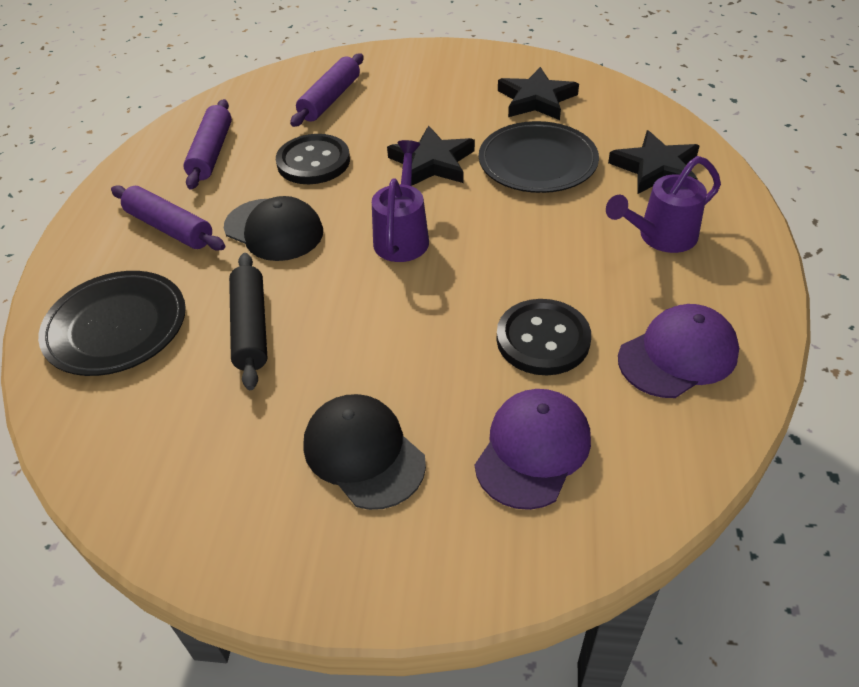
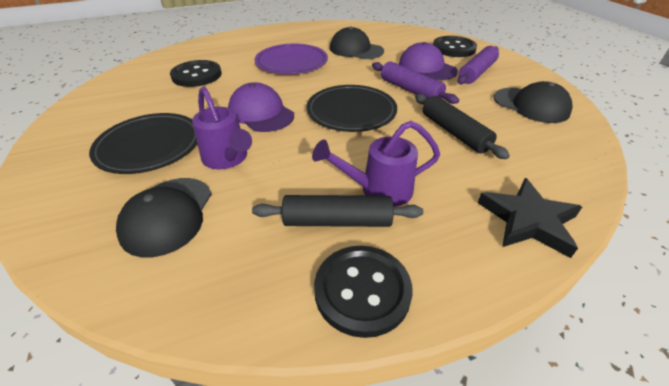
black button: [276,134,350,184] [497,299,591,375] = 2 -> [170,60,222,87] [314,246,413,338] [433,36,477,57] = 3
black cap: [224,196,323,261] [303,394,426,510] = 2 -> [116,178,212,257] [330,26,384,59] [494,81,572,123] = 3
black rolling pin: [229,253,268,390] = 1 -> [252,195,423,227] [415,94,510,159] = 2
black star: [387,125,475,186] [498,67,579,120] [608,130,699,194] = 3 -> [478,178,582,258] = 1
purple plate: none = 0 -> [255,44,328,74] = 1
purple rolling pin: [111,185,225,250] [183,99,232,190] [290,54,363,127] = 3 -> [372,61,459,104] [457,46,499,84] = 2

